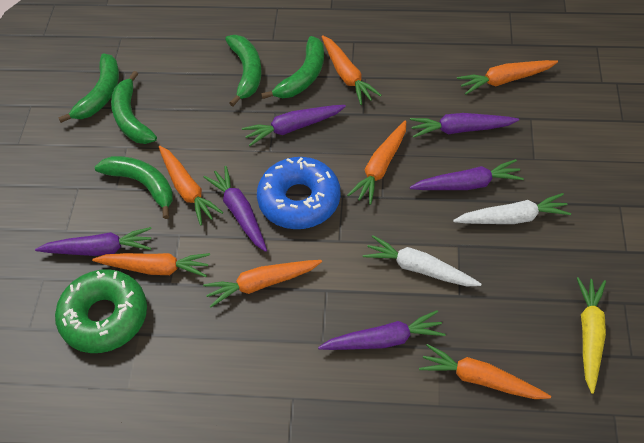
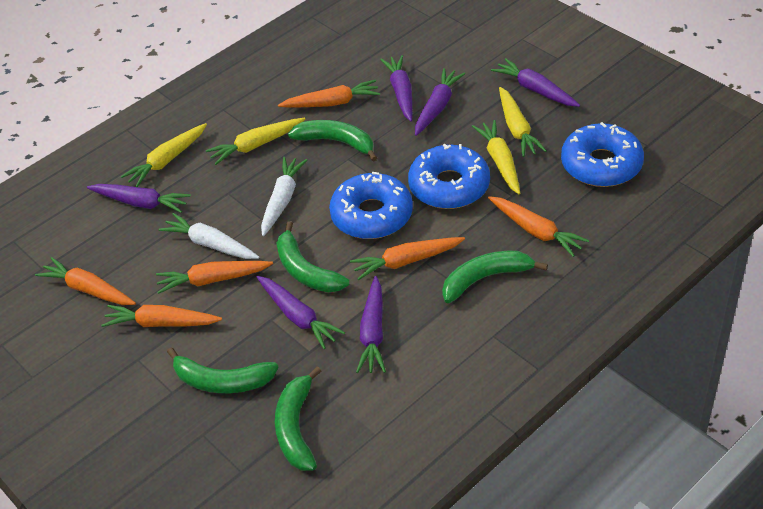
blue donut: [257,157,341,229] = 1 -> [329,172,413,239] [408,144,490,209] [561,122,644,187] = 3
green donut: [55,269,147,353] = 1 -> none = 0
orange carrot: [92,253,210,277] [159,146,223,226] [203,260,322,308] [321,35,382,105] [347,121,406,205] [419,344,551,399] [457,60,558,95] = 7 -> [35,257,136,305] [101,305,222,327] [156,261,273,294] [278,80,380,108] [350,237,465,280] [488,196,589,257] = 6
yellow carrot: [577,277,606,394] = 1 -> [121,123,207,187] [206,118,305,165] [472,120,520,195] [499,87,547,157] = 4

